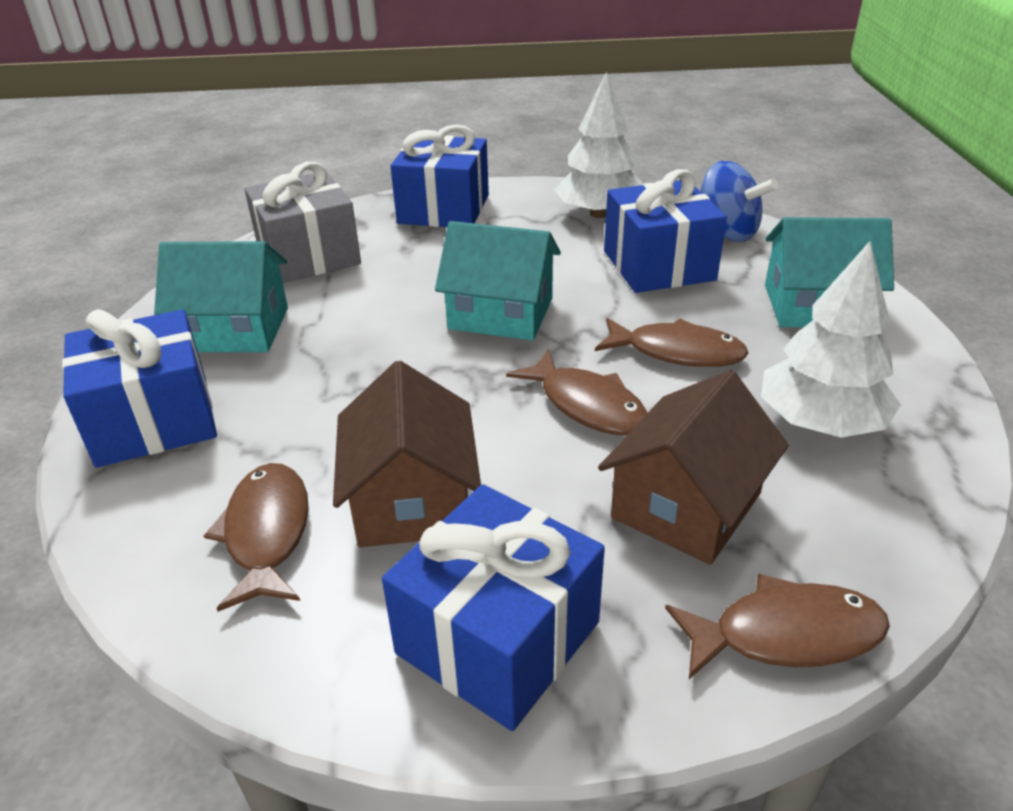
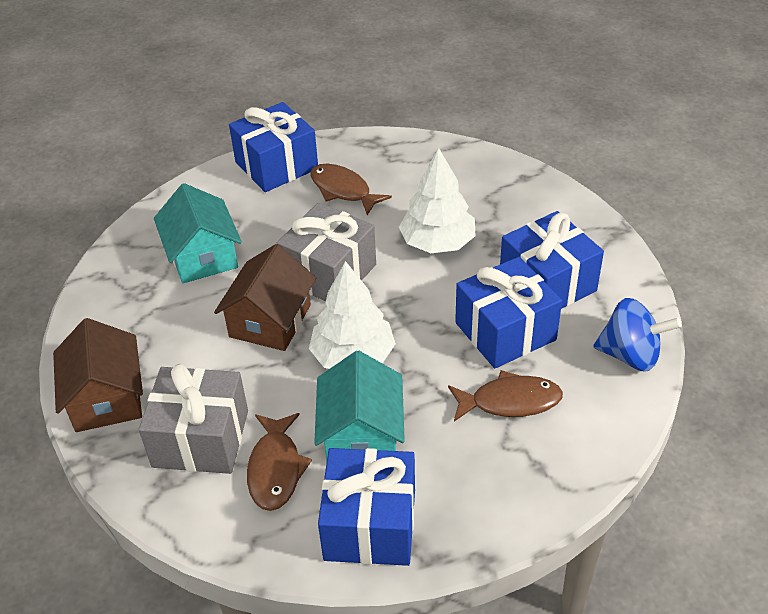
brown fish: [204,463,309,612] [506,349,648,435] [595,318,748,367] [665,573,890,679] = 4 -> [247,413,312,511] [310,164,392,216] [448,370,563,421] = 3
grey gift: [245,162,361,283] = 1 -> [139,364,248,474] [277,203,376,301] = 2
turquoise house: [154,241,288,352] [435,221,561,341] [765,217,894,327] = 3 -> [154,183,242,283] [314,351,405,463] = 2

